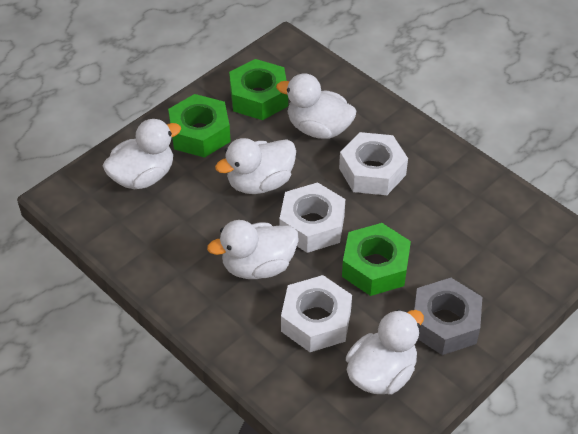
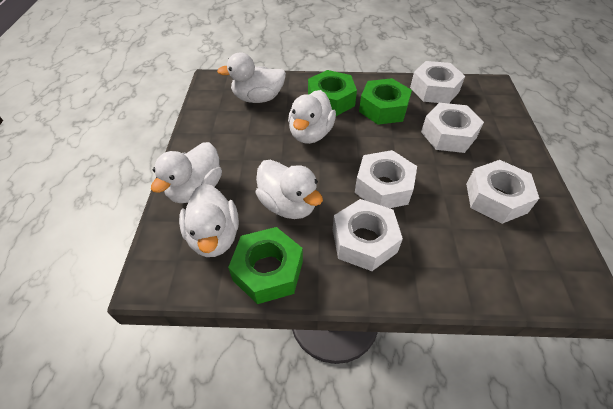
grey nut: [414,278,482,355] = 1 -> none = 0
white nut: [279,182,345,253] [281,275,352,352] [339,132,408,195] = 3 -> [333,199,403,271] [355,150,417,208] [410,61,465,103] [421,103,484,153] [466,160,539,224] = 5

